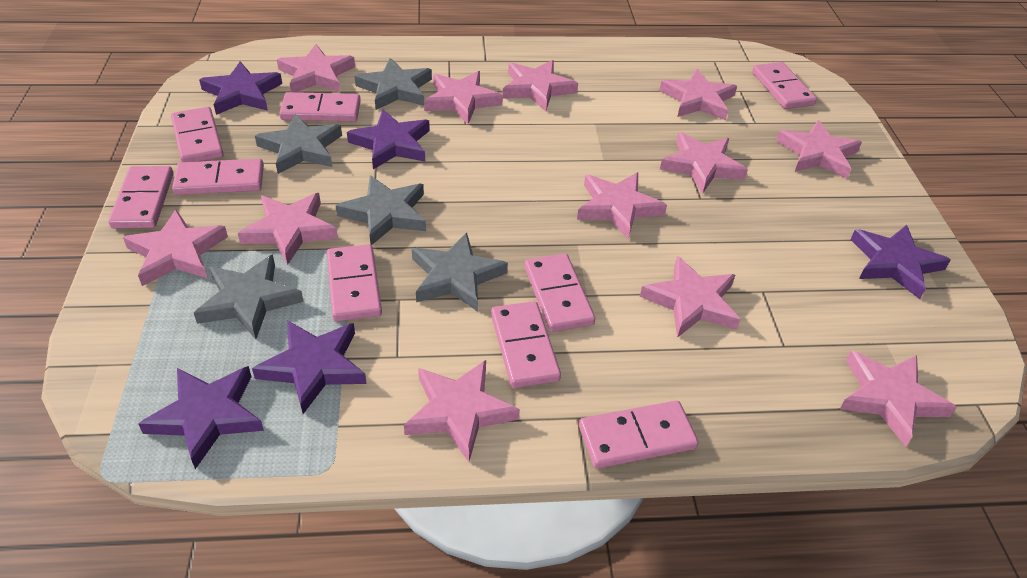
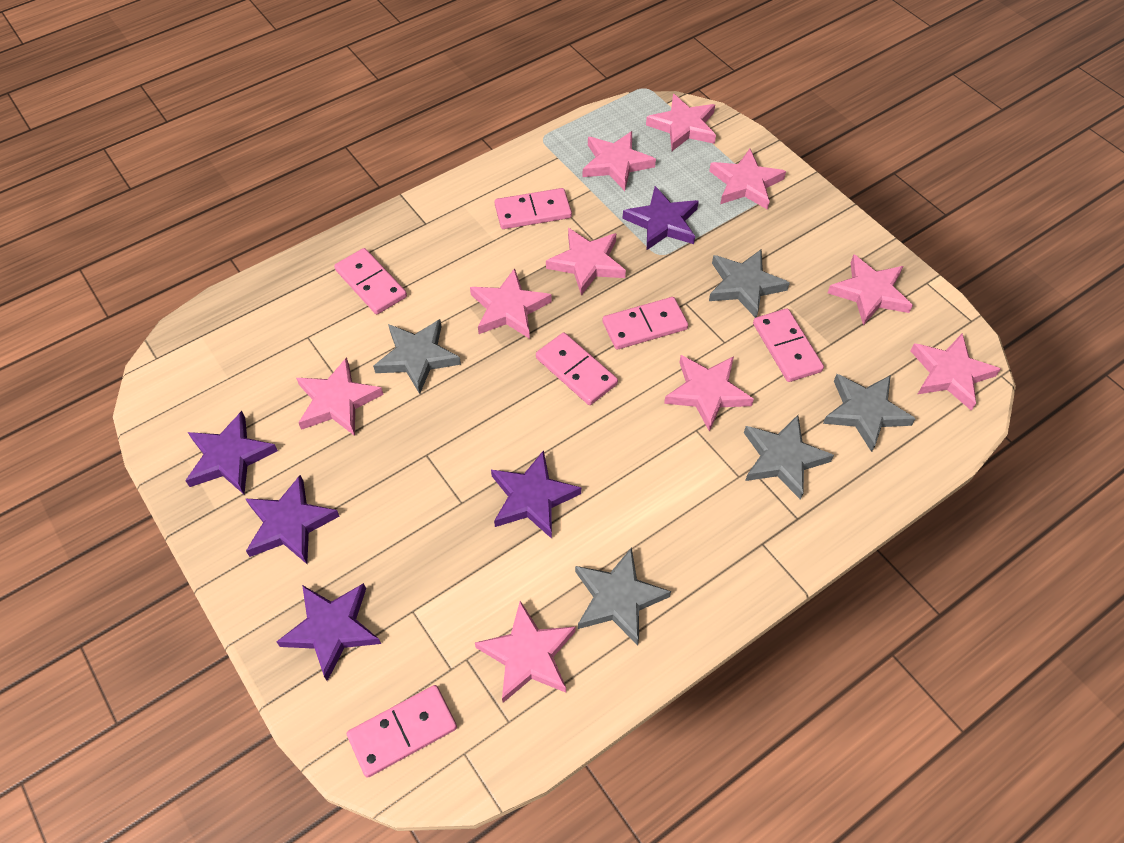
pink domino: [108,166,173,228] [171,107,224,162] [172,159,264,195] [279,92,361,122] [327,244,382,321] [491,301,561,388] [524,254,595,332] [579,401,698,468] [752,62,817,109] = 9 -> [334,248,407,314] [347,685,457,778] [495,188,572,229] [536,333,618,405] [603,297,688,350] [753,308,824,382] = 6
pink star: [123,209,228,286] [238,193,338,265] [277,44,355,92] [404,360,520,462] [424,71,503,124] [502,60,578,111] [577,173,667,239] [640,256,741,338] [659,69,737,120] [660,132,748,194] [776,120,862,179] [840,350,957,447] = 12 -> [296,357,384,436] [470,268,552,339] [475,601,575,703] [546,228,626,296] [583,131,656,191] [646,94,716,151] [664,355,754,432] [709,149,786,210] [828,254,913,325] [911,333,1001,411] = 10

